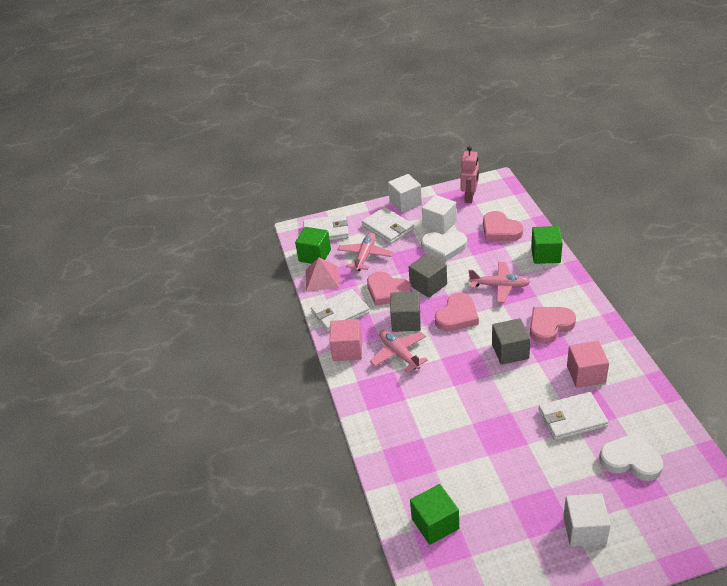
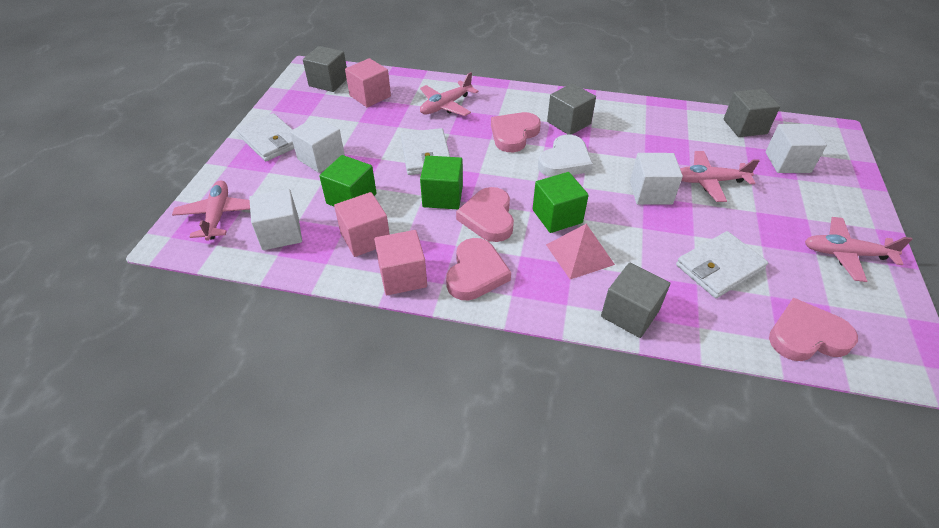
grey cube: [390,291,421,332] [409,253,447,298] [492,318,531,365] = 3 -> [303,46,347,92] [547,83,596,135] [601,263,670,338] [724,89,780,137] = 4
pink cube: [330,319,362,361] [567,341,609,388] = 2 -> [334,192,390,257] [345,58,391,107] [374,230,427,295] = 3
pink plane: [338,233,393,271] [370,330,428,373] [469,262,530,303] = 3 -> [172,180,250,241] [420,72,479,116] [680,151,760,202] [805,217,912,282] = 4
pink robot: [460,146,479,203] = 1 -> none = 0
white cube: [388,174,422,212] [422,195,457,235] [563,494,610,547] = 3 -> [249,189,302,250] [290,117,345,173] [630,153,683,205] [765,124,827,173] = 4
white heart: [421,231,467,262] [599,432,663,481] = 2 -> [538,135,593,177] = 1
white wallet: [303,214,349,241] [311,289,370,332] [362,207,414,244] [538,392,608,441] = 4 -> [236,113,294,161] [401,128,450,175] [676,231,768,298] = 3

